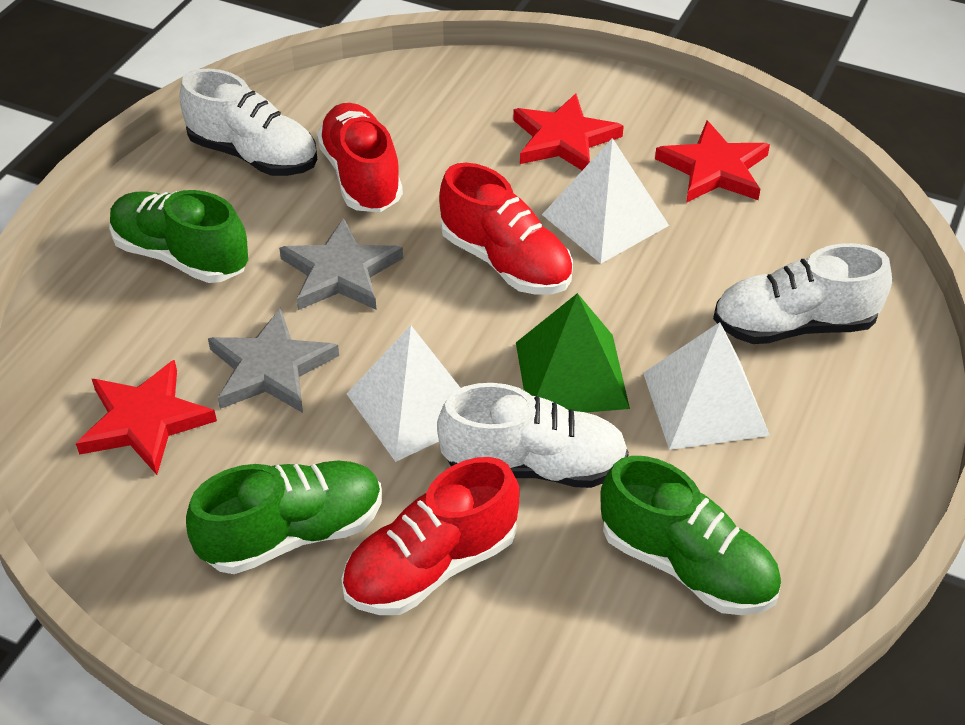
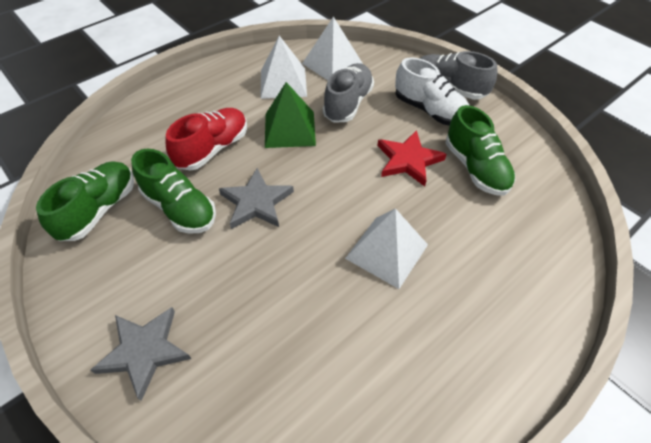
grey shoe: none = 0 -> [323,63,374,123] [419,51,497,100] = 2
red shoe: [317,103,403,212] [341,457,519,615] [439,163,573,295] = 3 -> [166,108,247,171] = 1
red star: [76,360,217,475] [513,93,624,170] [655,121,770,203] = 3 -> [377,130,447,186] = 1
white shoe: [180,69,317,176] [437,383,629,488] [713,243,892,344] = 3 -> [395,57,470,126] = 1

